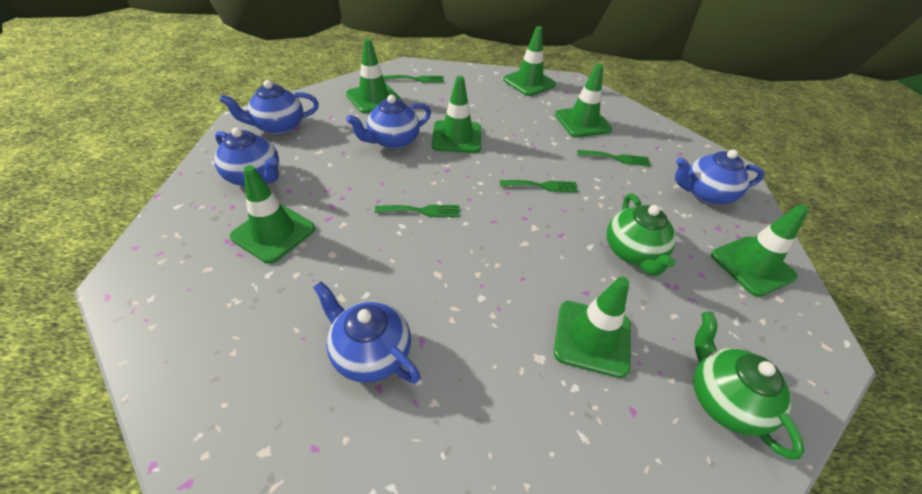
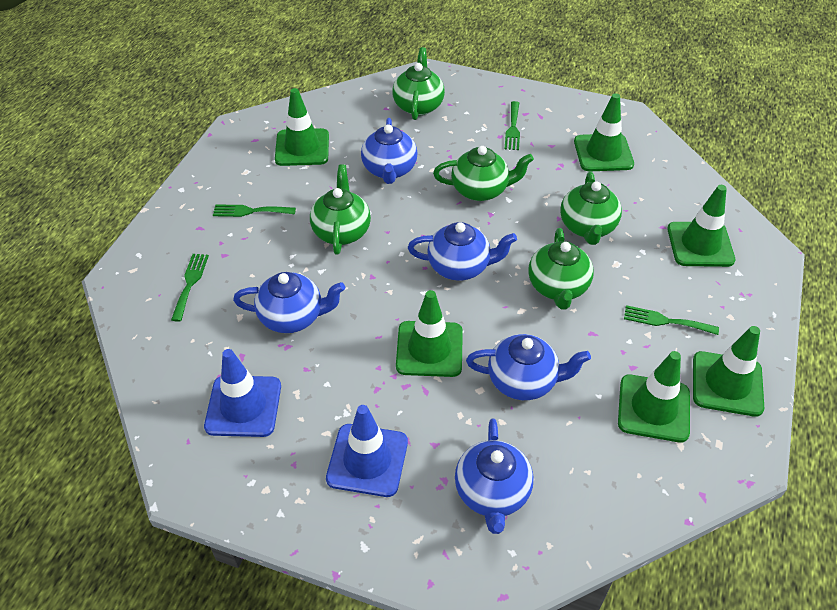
blue traffic cone: none = 0 -> [204,349,281,437] [326,405,408,497] = 2
green teapot: [607,194,676,276] [693,311,804,459] = 2 -> [310,164,371,255] [392,47,445,120] [433,146,534,201] [528,228,594,310] [560,172,622,245] = 5
green traffic cone: [230,165,315,264] [346,38,401,114] [432,76,481,153] [503,26,556,96] [554,277,631,378] [555,63,612,137] [711,204,809,297] = 7 -> [275,88,329,166] [396,290,463,377] [574,93,634,171] [618,351,690,442] [667,185,735,267] [693,326,764,417] = 6

